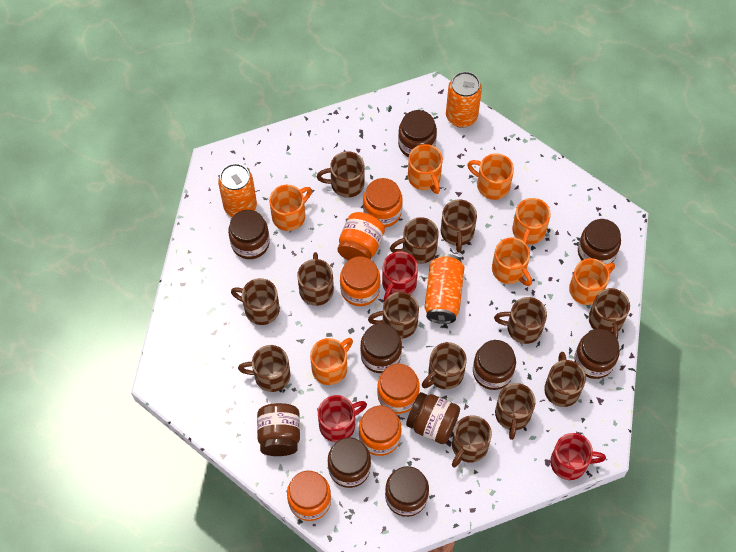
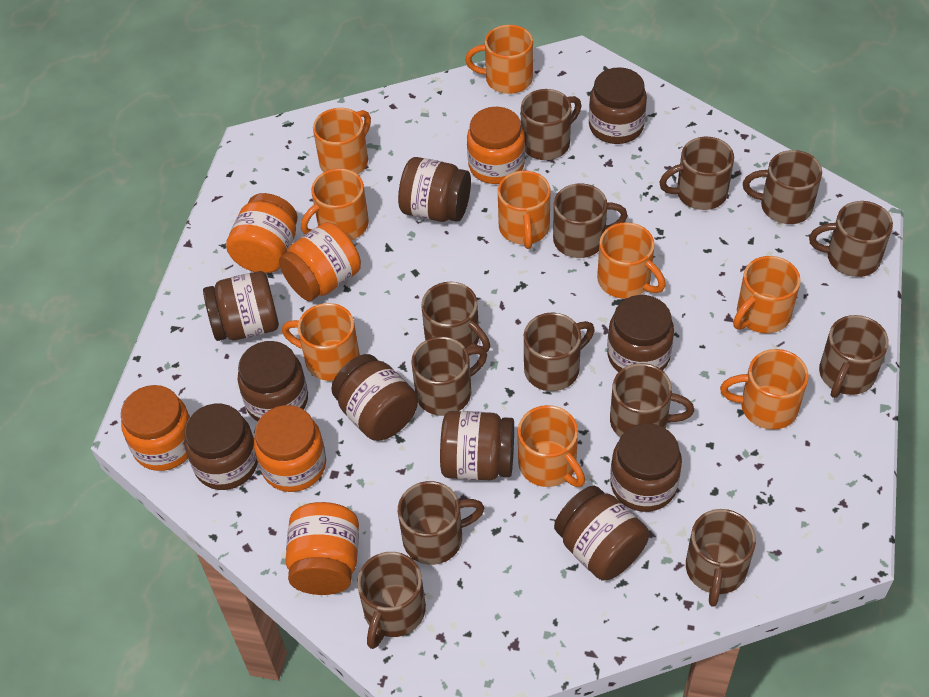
orange can: [218,163,257,217] [425,254,465,324] [446,71,482,128] = 3 -> none = 0
orange mug: [269,185,312,231] [310,338,353,385] [408,144,443,194] [467,154,514,200] [492,237,532,286] [512,198,551,244] [569,258,615,305] = 7 -> [282,303,360,381] [301,168,369,240] [313,108,371,174] [465,25,533,94] [498,171,551,249] [518,405,585,487] [597,222,666,299] [720,349,809,430] [733,256,801,333] = 9
red mug: [318,395,367,442] [382,251,418,301] [550,433,606,480] = 3 -> none = 0

